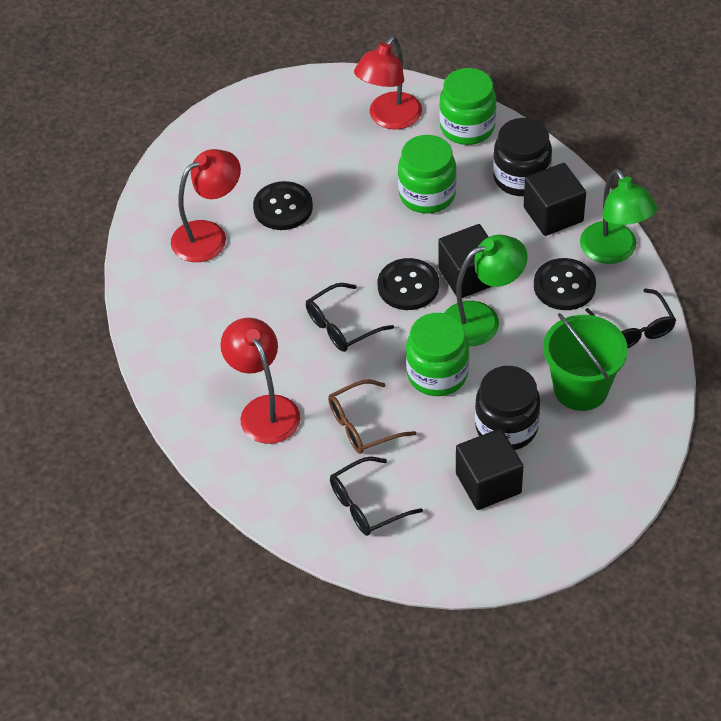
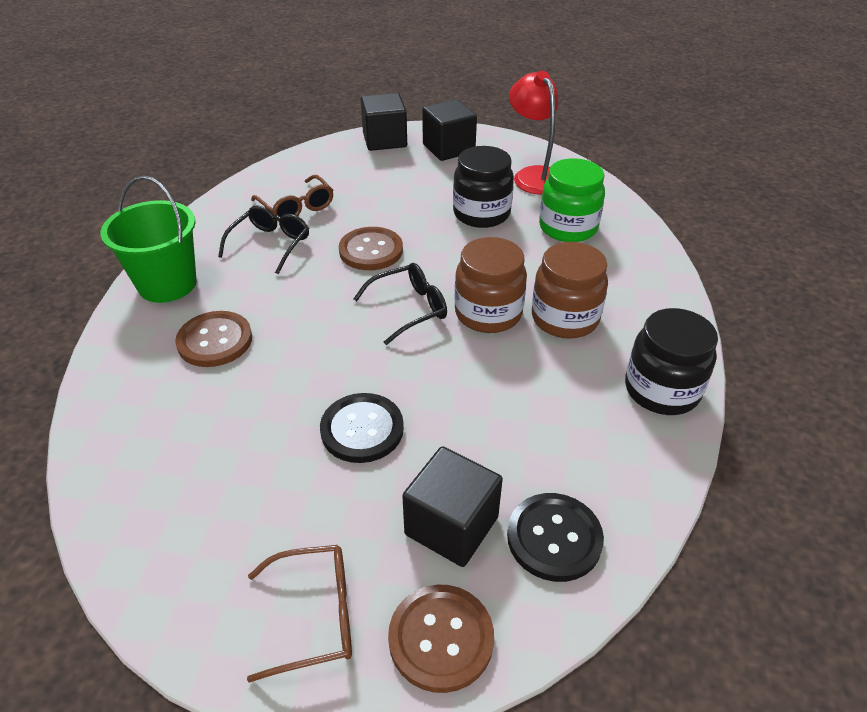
black button: [253,181,313,230] [378,258,439,310] [534,258,596,310] = 3 -> [320,393,404,463] [507,493,604,582] = 2
black glasses: [306,283,394,352] [330,457,423,536] [585,288,676,348] = 3 -> [218,205,309,274] [353,263,447,345] = 2
brown button: none = 0 -> [175,311,252,367] [339,227,403,270] [388,585,494,693] = 3
brown glasses: [328,380,416,454] = 1 -> [247,545,352,683] [251,175,333,221] = 2
brown jar: none = 0 -> [455,237,527,333] [532,242,608,339] = 2
green jar: [398,135,457,214] [406,313,469,396] [439,68,496,145] = 3 -> [539,158,605,242] = 1
green lamp: [445,235,528,346] [580,169,657,264] = 2 -> none = 0
red lamp: [171,149,241,262] [220,318,300,444] [354,36,422,130] = 3 -> [509,71,558,195] = 1

